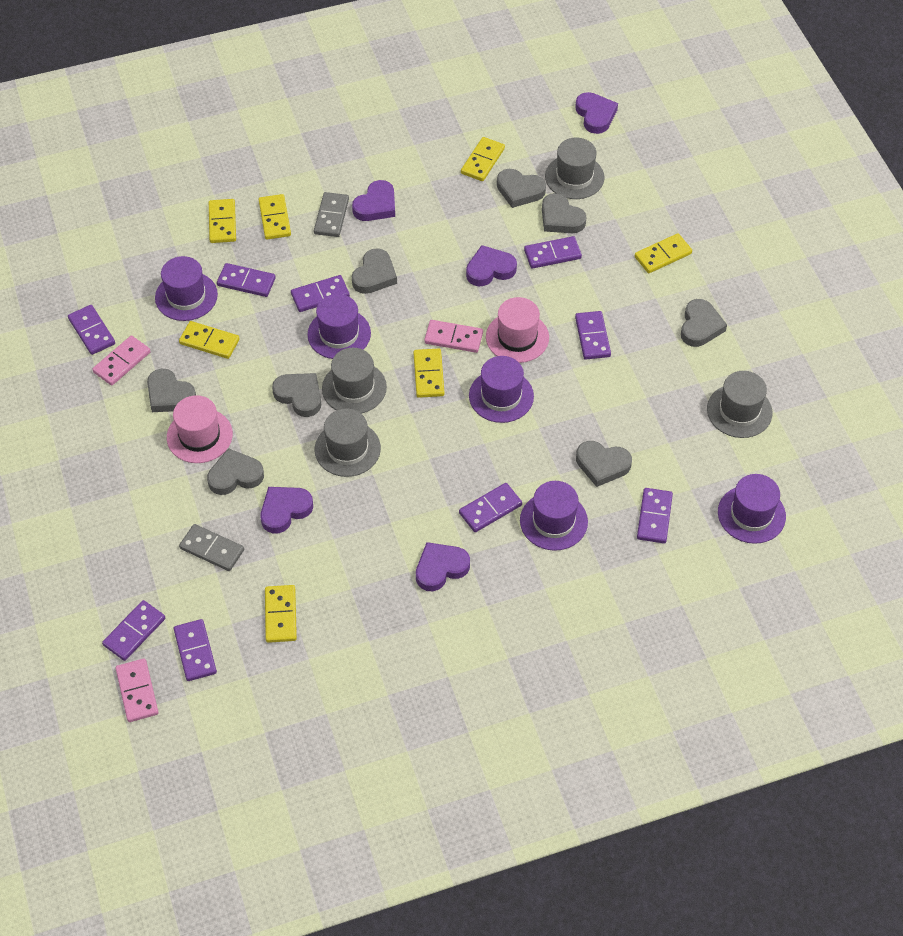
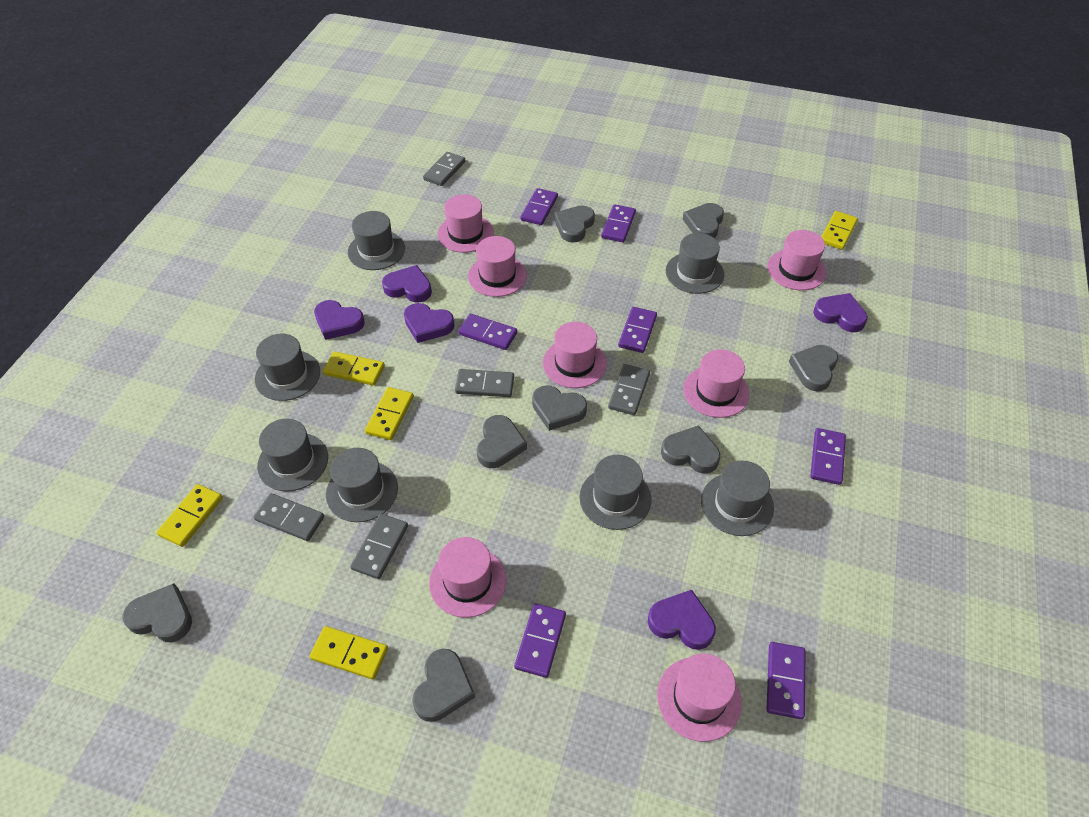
grey domino: [179,524,244,571] [314,192,349,237] = 2 -> [254,493,324,541] [350,514,408,579] [423,152,465,186] [455,369,514,397] [608,364,650,415] = 5
grey hat: [315,409,381,477] [322,348,387,414] [545,138,604,199] [707,371,772,438] = 4 -> [255,334,320,401] [257,419,328,492] [326,448,398,522] [348,211,405,270] [579,455,652,530] [666,233,724,294] [701,460,774,536] = 7
pink domino: [92,335,151,386] [115,659,158,722] [424,320,483,353] = 3 -> none = 0
pink hat: [167,395,233,463] [486,297,549,363] = 2 -> [429,537,506,618] [438,194,494,253] [468,236,527,297] [543,322,607,388] [657,654,742,742] [683,349,750,418] [767,230,827,290] = 7
purple domino: [68,305,115,355] [102,600,165,661] [174,619,217,681] [217,263,276,297] [291,275,350,312] [459,483,522,532] [524,236,582,269] [575,311,611,359] [637,488,673,543] = 9 -> [458,314,517,350] [514,603,566,678] [521,188,558,225] [601,204,636,243] [618,307,657,353] [766,642,806,719] [810,428,846,485] = 7
purple hat: [155,256,218,321] [307,294,371,359] [469,356,534,423] [520,481,588,551] [718,474,786,544] = 5 -> none = 0
yellow domino: [179,321,240,359] [209,199,236,243] [258,194,291,239] [265,585,297,643] [413,349,444,398] [461,137,505,181] [635,233,692,273] = 7 -> [157,484,223,547] [310,626,388,680] [323,351,385,386] [365,387,414,440] [821,211,858,250] = 5

